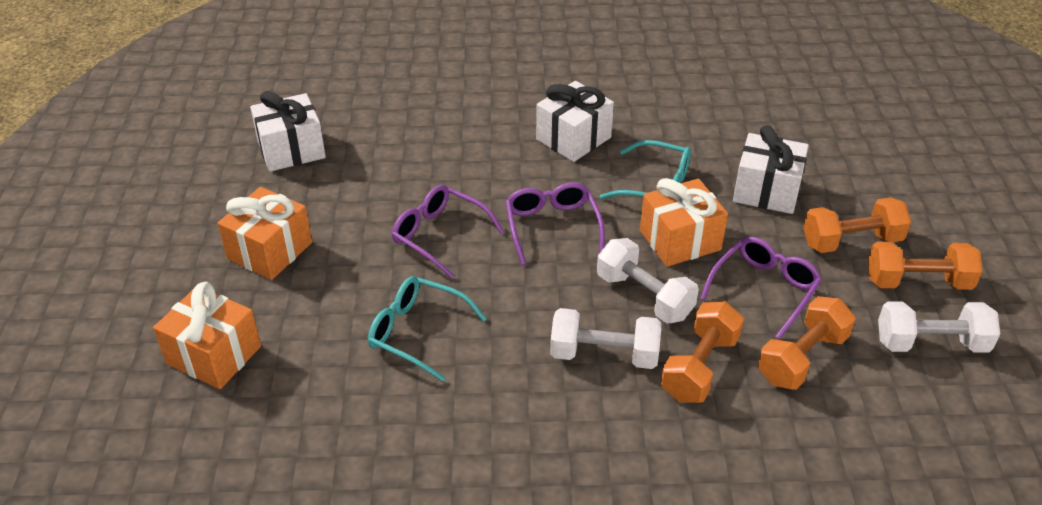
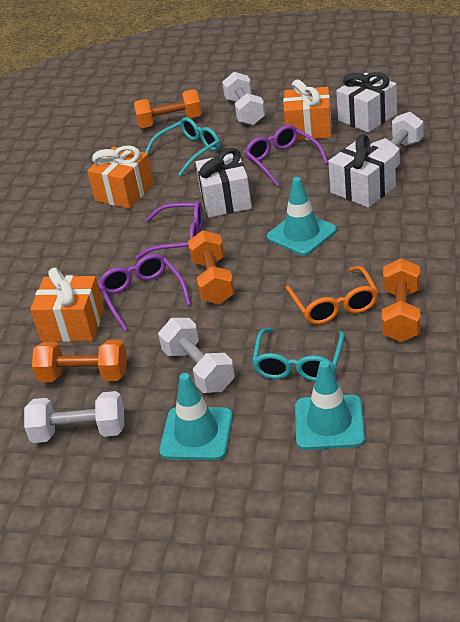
orange glasses: none = 0 -> [286,266,379,325] = 1
turquoise traffic cone: none = 0 -> [159,373,233,460] [267,177,337,255] [295,361,365,450] = 3
white dumbbell: [550,308,661,369] [597,238,699,323] [878,301,1000,353] = 3 -> [24,391,124,443] [158,318,235,393] [222,72,265,125] [370,112,424,168] = 4

